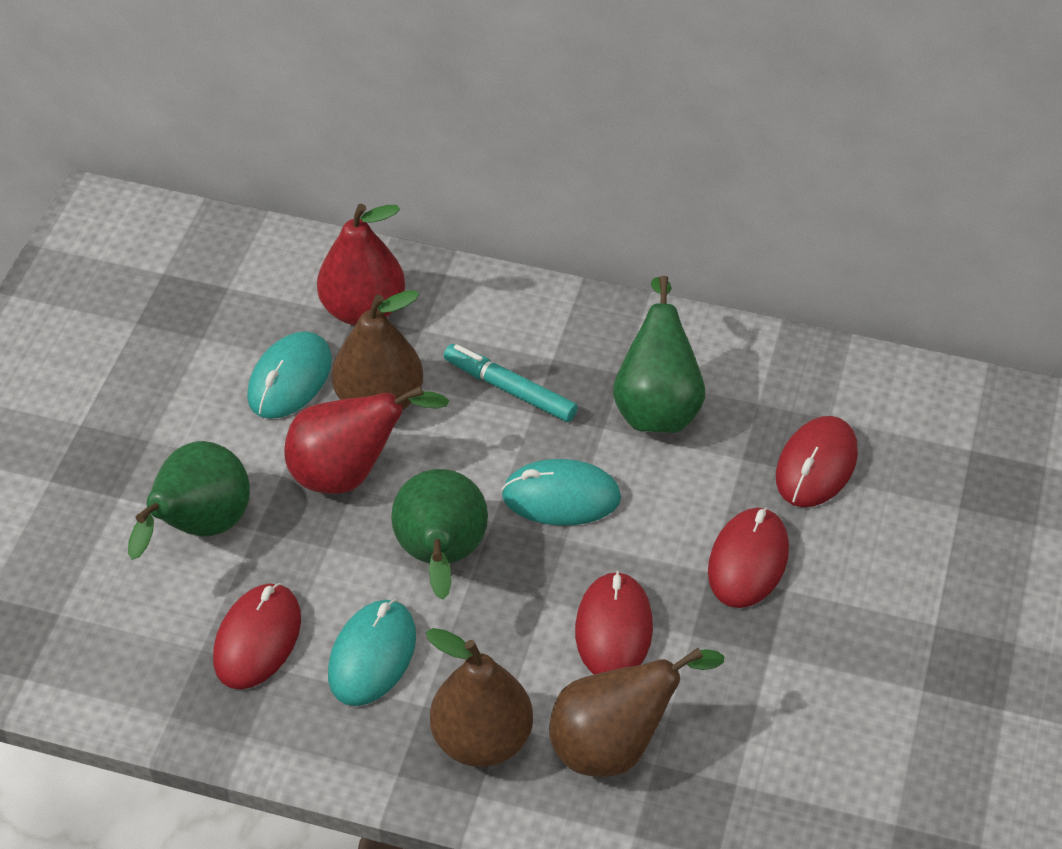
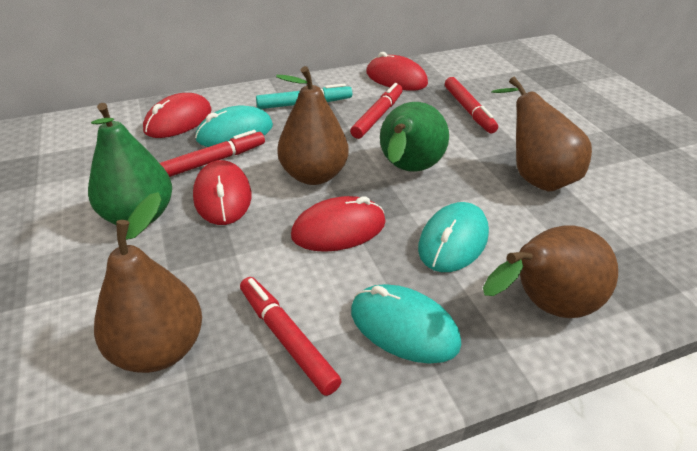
brown pear: [332,290,423,411] [426,628,533,767] [549,648,724,777] = 3 -> [94,192,202,373] [276,66,349,185] [483,225,618,318] [491,77,592,192] = 4
green pear: [128,441,250,560] [391,469,488,600] [613,276,705,433] = 3 -> [88,103,172,225] [380,102,449,172] = 2
red marker: none = 0 -> [160,130,265,177] [240,277,342,396] [350,83,403,139] [445,77,498,133] = 4
red pear: [284,386,449,494] [317,204,405,326] = 2 -> none = 0

